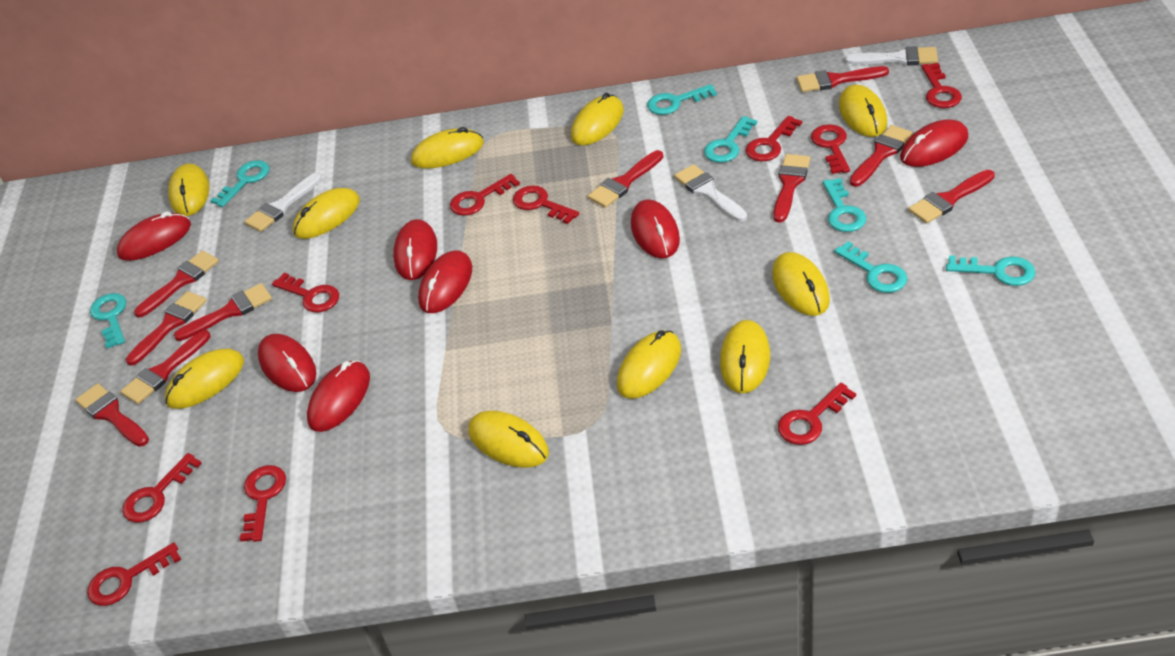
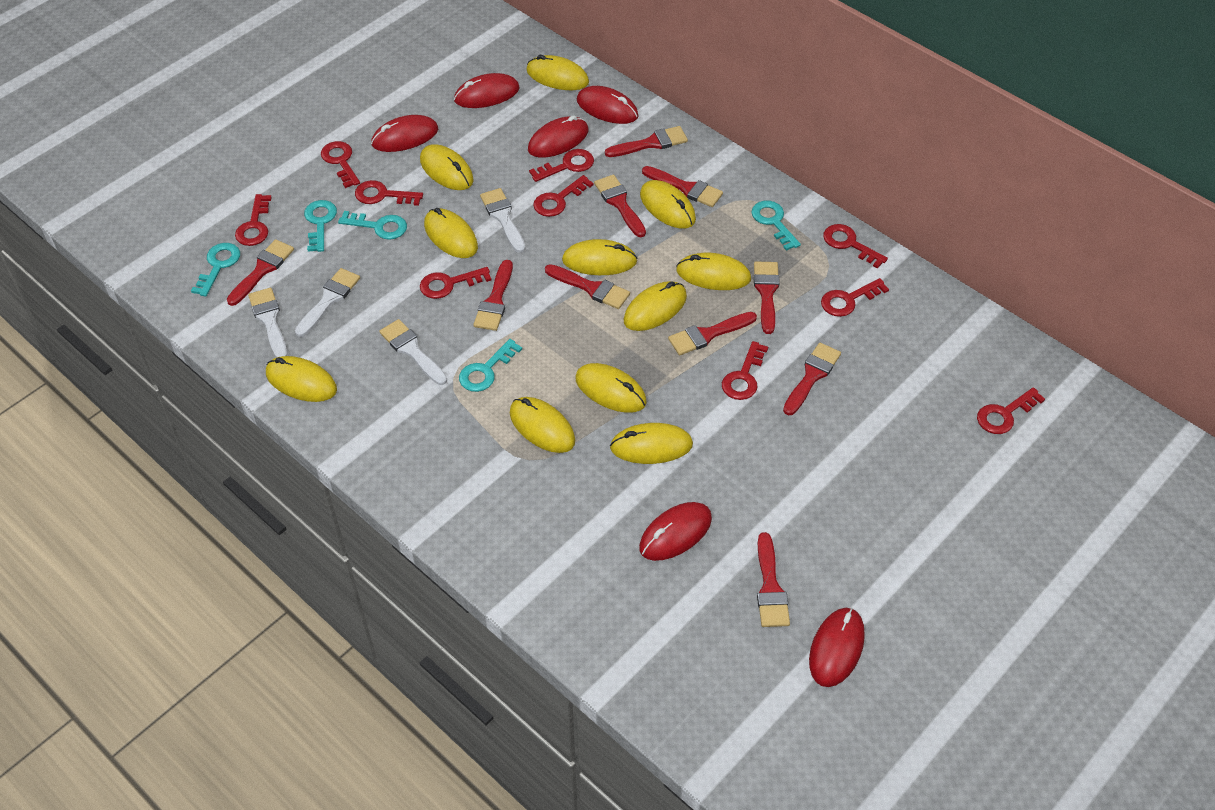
red mouse: [117,211,191,261] [258,334,316,392] [307,360,370,432] [393,219,437,280] [418,250,472,313] [631,199,680,258] [900,119,969,167] = 7 -> [371,115,438,152] [454,73,520,108] [528,115,589,158] [577,86,638,124] [639,502,712,561] [809,608,865,687] = 6
turquoise key: [90,293,126,349] [210,160,269,207] [647,84,717,115] [704,116,757,163] [823,178,866,232] [834,241,907,293] [946,255,1036,286] = 7 -> [191,243,240,297] [304,200,337,252] [338,211,407,240] [459,339,522,392] [751,201,801,251] = 5
white brush: [244,173,322,232] [674,164,747,222] [845,46,938,65] = 3 -> [248,288,287,358] [295,268,360,337] [379,319,447,385] [480,188,525,253] = 4
yellow mouse: [165,349,244,409] [168,163,209,216] [293,188,360,239] [411,127,484,169] [468,411,549,468] [571,93,624,145] [617,330,681,399] [720,320,770,393] [772,252,830,316] [839,85,887,137] = 10 -> [266,356,337,402] [420,144,474,190] [424,208,478,258] [510,397,575,453] [526,55,589,90] [562,239,638,275] [575,363,647,413] [610,423,693,464] [624,281,687,331] [640,180,696,229] [676,253,751,290] = 11

